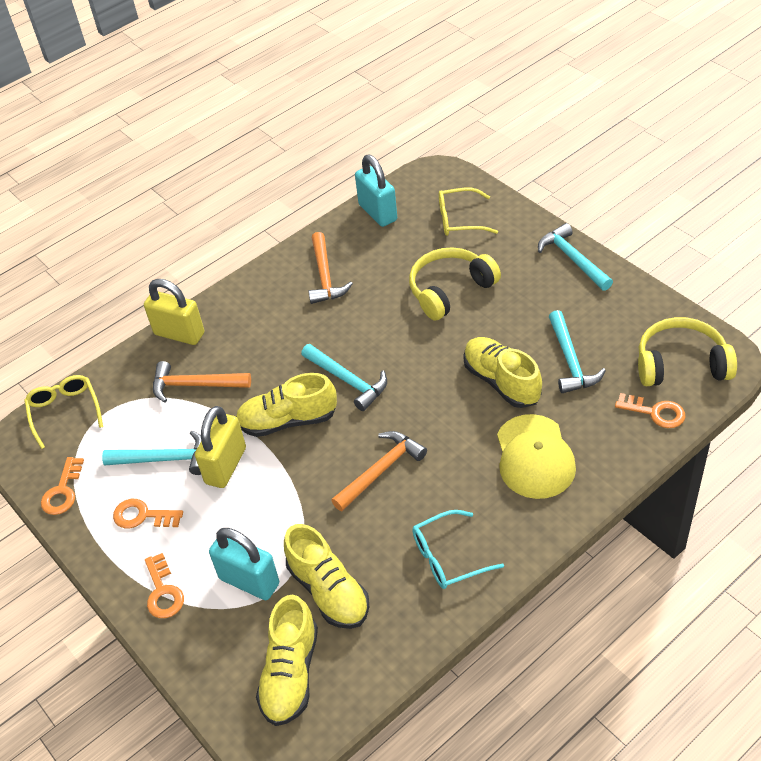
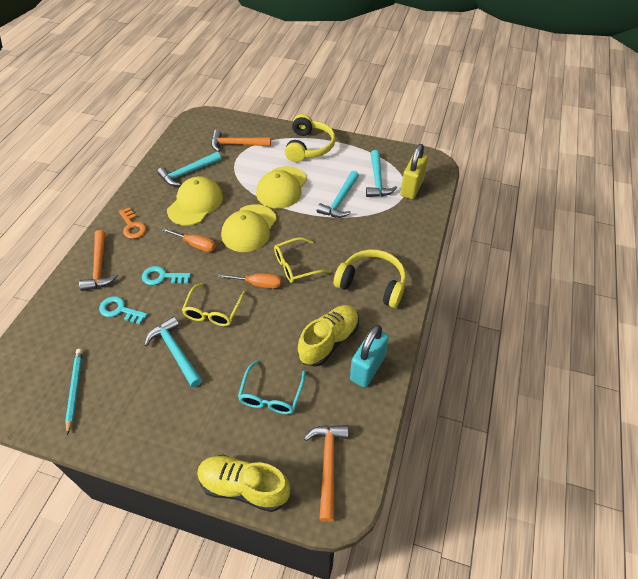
orange key: [41,457,84,515] [113,499,183,528] [145,553,184,618] [615,393,685,428] = 4 -> [119,207,146,239] = 1
orange screwdriver: none = 0 -> [162,228,216,252] [218,273,281,289] = 2
turquoise key: none = 0 -> [99,296,147,324] [142,266,191,285] = 2
turquoise padlock: [209,528,279,600] [355,155,397,227] = 2 -> [350,325,389,387] = 1
turquoise pencil: none = 0 -> [65,349,83,435] = 1
yellow cap: [497,414,576,499] = 1 -> [167,176,223,226] [221,204,277,252] [256,166,307,209] = 3
yellow padlock: [144,279,205,345] [195,406,246,488] = 2 -> [400,144,428,199] = 1
yellow shoe: [236,373,337,437] [256,595,318,726] [284,524,369,629] [463,337,542,408] = 4 -> [197,455,290,512] [298,305,359,367] = 2

